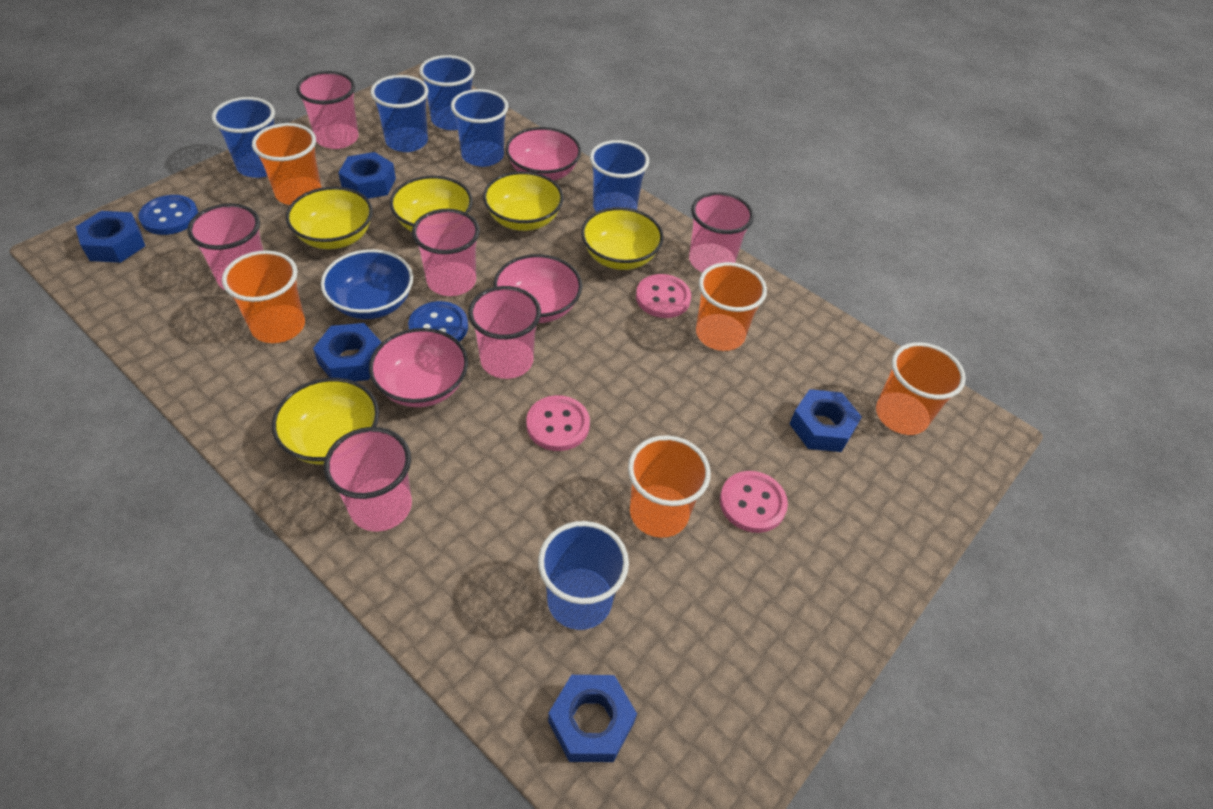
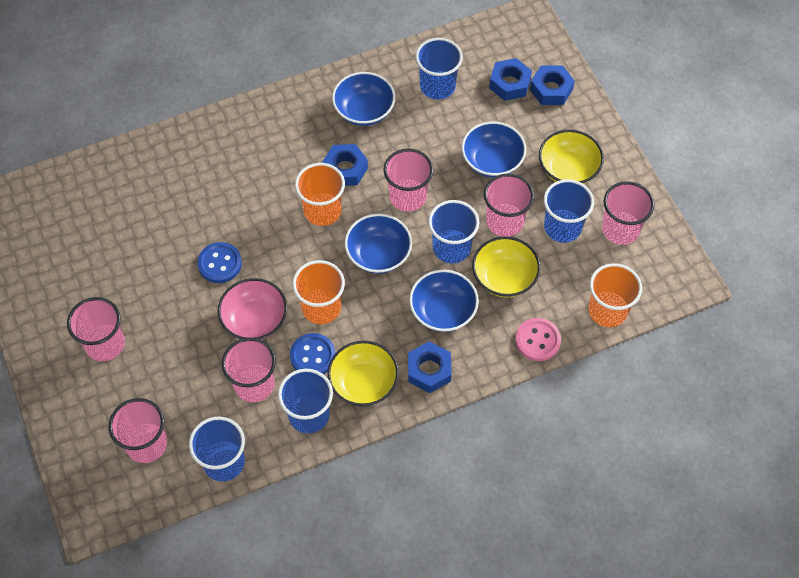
blue bowl: [321,249,413,319] = 1 -> [332,72,395,126] [345,214,412,274] [409,270,479,332] [462,122,526,178] = 4
blue cup: [212,97,275,178] [370,75,428,152] [419,55,475,130] [451,89,508,167] [538,521,629,630] [590,140,649,212] = 6 -> [189,417,245,482] [278,369,333,433] [415,38,463,100] [428,200,479,263] [544,179,594,243] = 5
blue nut: [76,211,145,263] [313,323,382,381] [338,152,396,199] [548,675,637,762] [790,389,862,452] = 5 -> [322,144,368,186] [408,341,452,393] [489,58,532,101] [530,65,575,105] = 4
orange cup: [222,250,305,343] [252,123,322,205] [628,435,711,538] [696,262,767,351] [876,342,966,435] = 5 -> [293,260,345,324] [295,163,345,226] [589,263,642,327] = 3
pink bowl: [369,328,468,407] [494,254,582,323] [506,127,581,181] = 3 -> [218,278,287,340] = 1
pink button: [526,395,590,451] [636,274,691,318] [720,471,788,533] = 3 -> [515,318,561,361] = 1
yellow bowl: [272,378,379,465] [286,187,373,249] [390,176,473,232] [483,171,563,231] [581,207,664,270] = 5 -> [327,341,399,406] [472,236,540,298] [539,130,604,184] = 3

